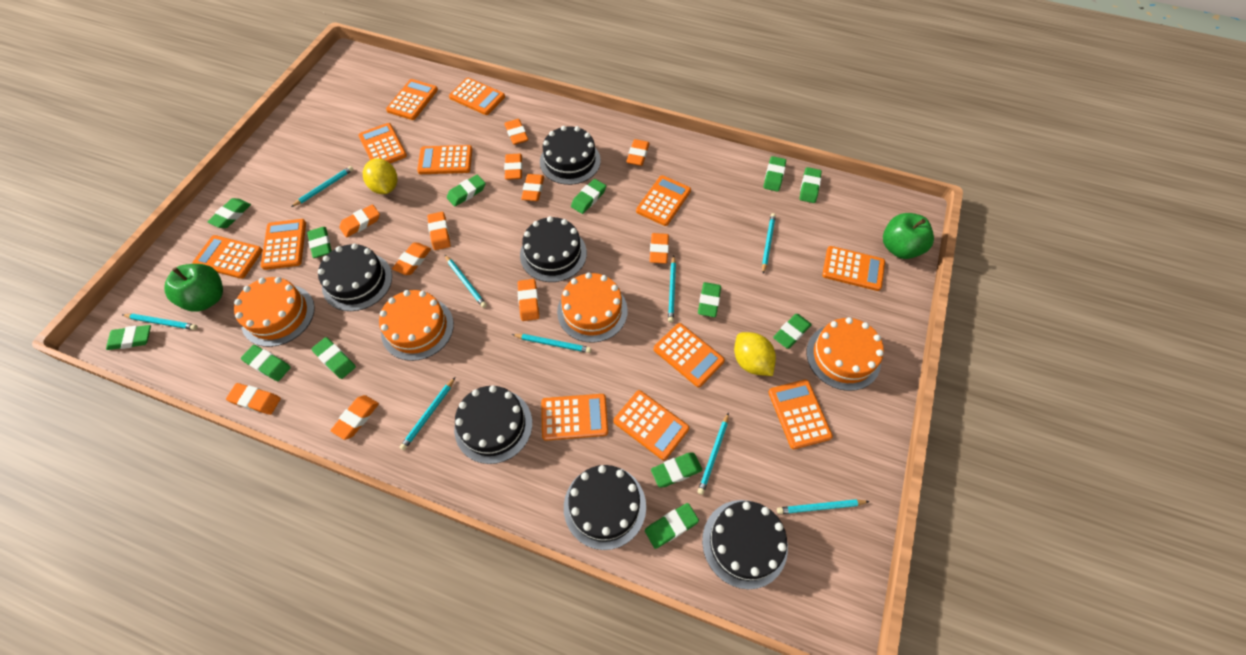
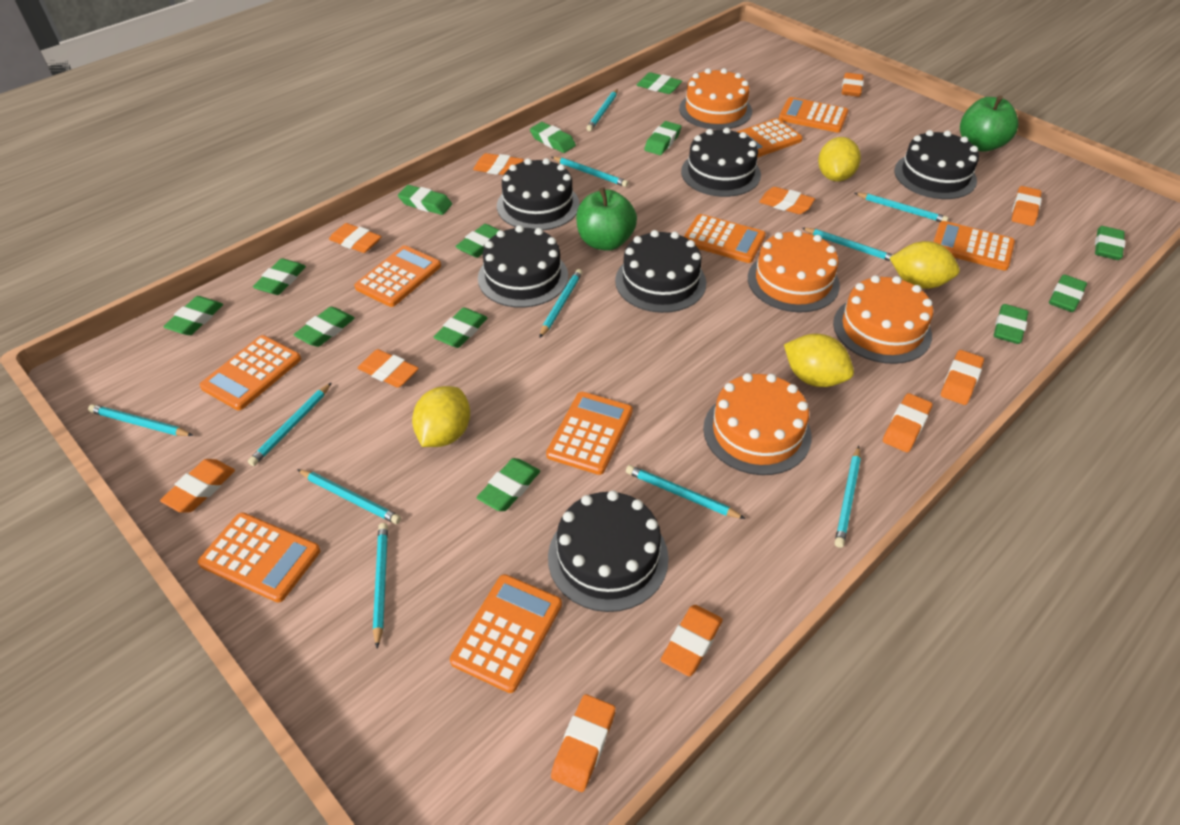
orange calculator: [192,235,263,279] [261,219,306,270] [359,123,407,163] [386,79,438,120] [417,145,472,174] [449,78,505,115] [541,394,608,441] [614,390,689,460] [636,175,691,226] [653,323,725,387] [768,380,833,449] [822,246,885,291] = 12 -> [198,512,320,602] [200,335,301,410] [354,245,441,307] [450,574,562,693] [546,392,633,475] [684,214,766,263] [737,118,803,158] [779,97,848,133] [933,221,1015,271] = 9
turquoise pencil: [122,313,198,330] [291,166,354,207] [399,377,455,450] [444,254,487,308] [512,334,591,353] [668,256,676,323] [697,412,729,495] [762,213,776,273] [777,499,870,514] = 9 -> [88,404,194,436] [248,382,332,466] [297,469,401,524] [373,523,388,648] [539,269,582,338] [552,157,629,187] [586,89,618,131] [626,465,745,519] [802,228,893,261] [835,446,861,548] [855,193,949,222] = 11
yellow lemon: [363,158,397,194] [734,332,776,376] = 2 -> [412,386,470,447] [784,334,854,387] [818,137,861,181] [890,241,960,289] = 4

